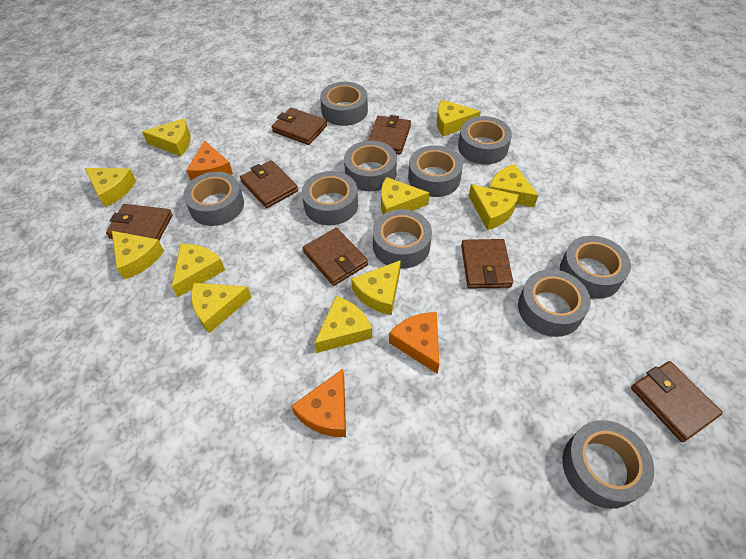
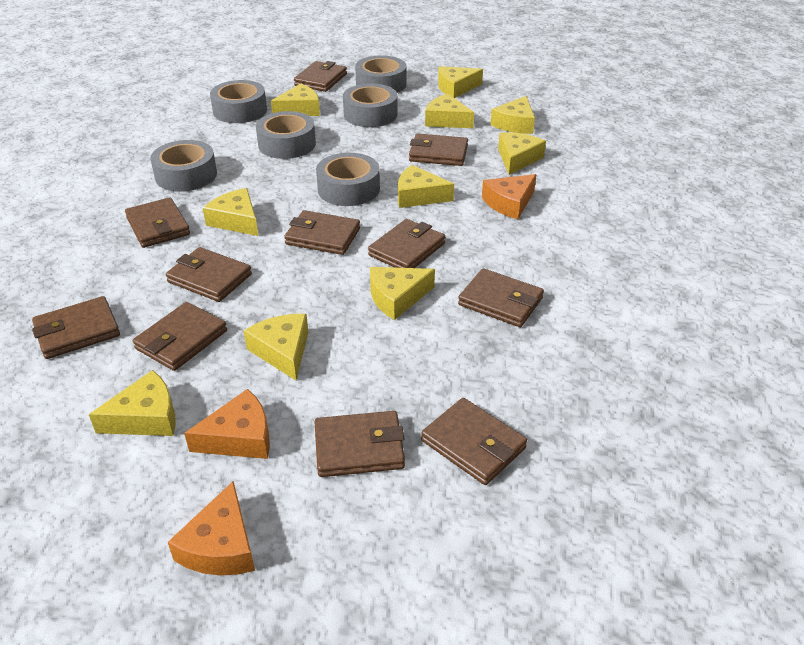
brown wallet: [106,204,173,240] [240,160,298,208] [272,107,327,145] [303,228,368,286] [367,115,411,154] [461,239,513,288] [631,361,723,442] = 7 -> [32,296,120,359] [125,197,190,248] [133,302,227,371] [166,247,252,302] [284,210,360,255] [294,61,347,92] [314,411,405,477] [368,219,445,268] [409,133,468,166] [421,398,527,485] [458,268,544,327] = 11
grey tape: [183,172,244,226] [302,171,358,225] [320,82,368,126] [344,140,397,191] [372,209,432,269] [408,145,463,197] [458,116,512,165] [518,269,591,337] [560,236,631,299] [562,420,654,509] = 10 -> [150,140,217,192] [210,80,267,123] [256,111,316,159] [316,153,380,206] [343,83,398,127] [355,55,407,93] = 6
yellow cheese: [85,168,136,207] [112,231,164,280] [142,118,191,156] [172,244,225,297] [191,283,251,333] [314,296,372,353] [351,260,401,315] [381,177,429,214] [437,100,481,136] [469,184,519,230] [489,164,538,207] = 11 -> [89,370,176,436] [203,188,258,236] [244,314,308,380] [271,83,320,116] [370,267,435,320] [398,165,454,208] [425,94,474,128] [438,66,483,98] [490,96,535,134] [498,132,546,175] = 10

